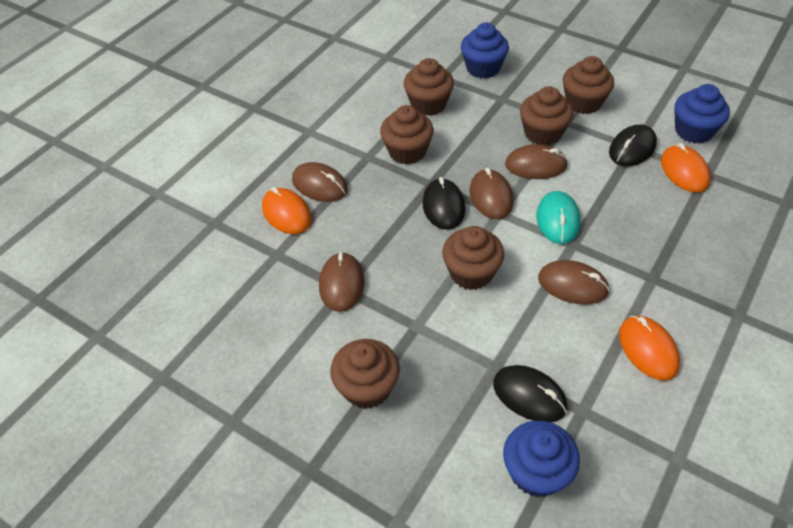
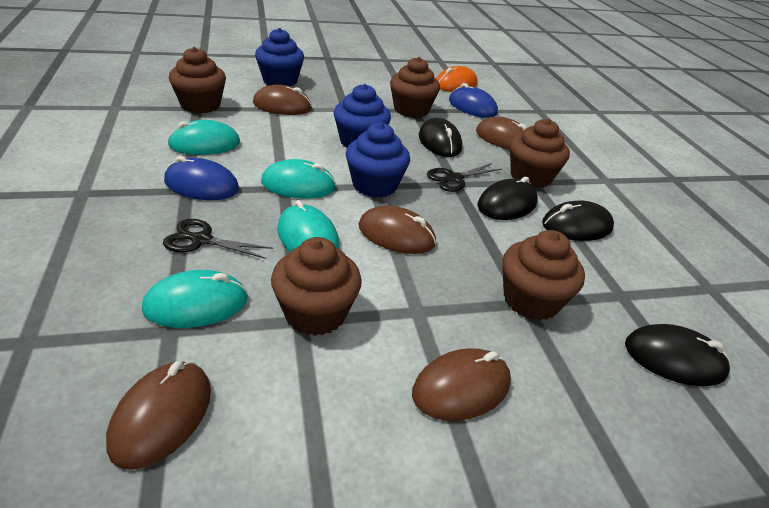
black mouse: [422,177,465,230] [493,365,568,422] [609,124,657,166] = 3 -> [419,118,462,157] [477,177,538,220] [542,201,614,241] [625,324,731,386] = 4
black scissors: none = 0 -> [163,219,273,259] [427,163,502,192] = 2
blue mouse: none = 0 -> [164,156,239,200] [449,83,498,118] = 2
brown cupcake: [330,339,400,409] [380,105,434,164] [404,58,454,116] [442,226,504,290] [520,86,573,145] [563,56,614,114] = 6 -> [169,47,226,113] [271,237,362,336] [390,57,440,118] [502,230,585,321] [510,119,570,188] = 5
orange mouse: [262,187,312,234] [619,316,680,381] [661,143,711,193] = 3 -> [436,66,478,92] = 1
turquoise mouse: [537,191,581,244] = 1 -> [142,270,248,328] [167,120,240,155] [261,159,336,199] [277,200,339,252] = 4

